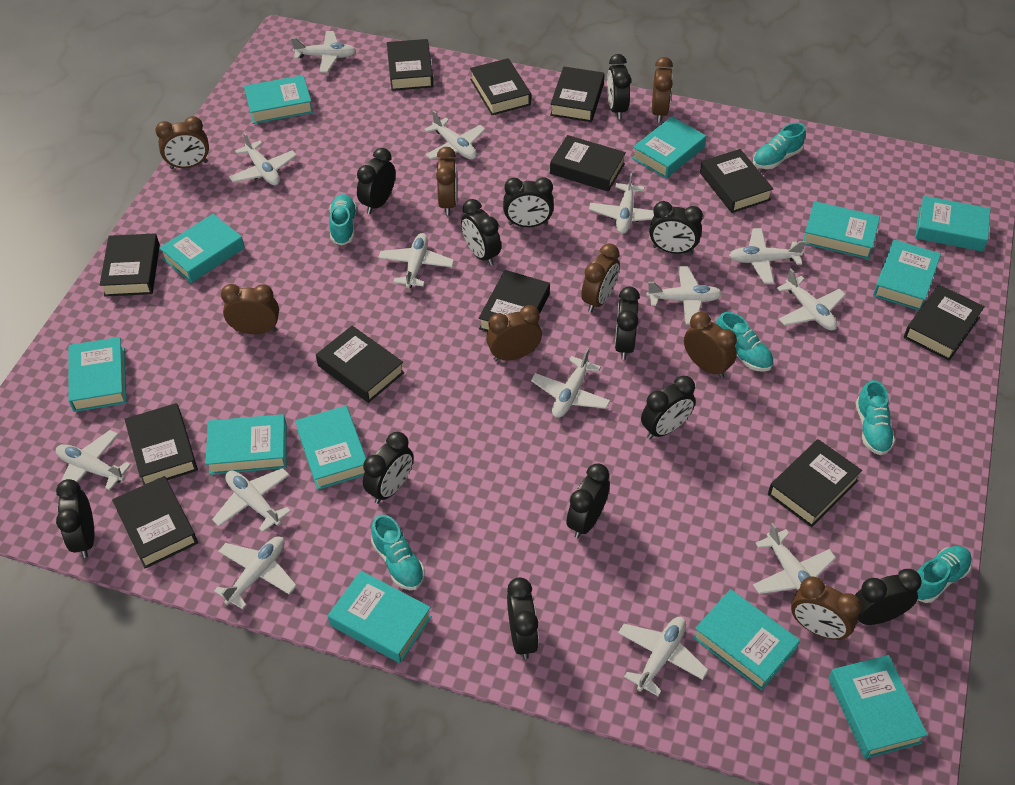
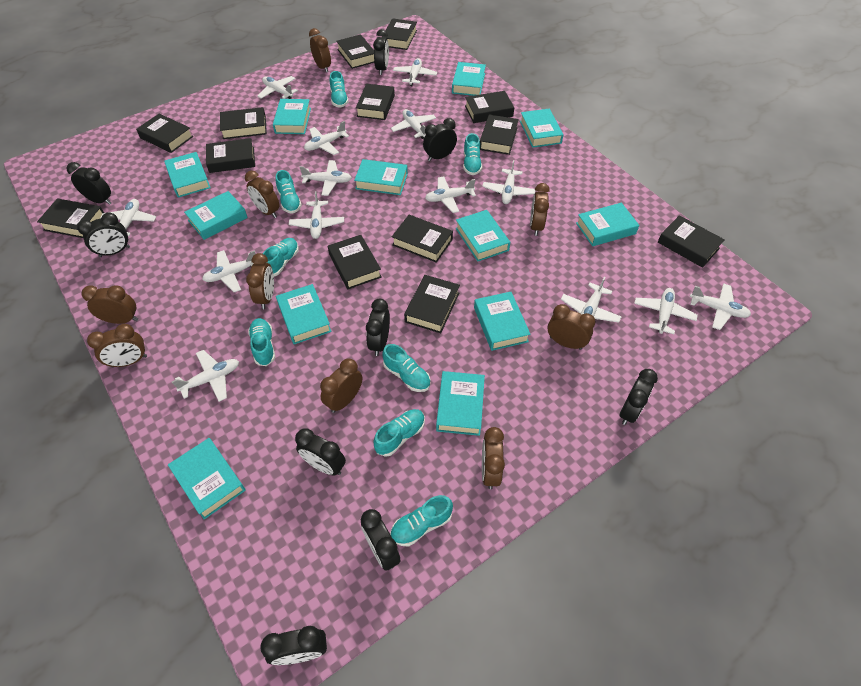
black book: [100,233,160,297] [112,476,198,569] [124,403,198,485] [316,326,404,403] [387,39,433,91] [470,58,531,115] [479,270,550,332] [550,66,605,122] [550,135,626,192] [700,149,773,213] [768,439,862,527] [904,285,985,361] = 12 -> [37,198,104,238] [136,114,193,153] [206,138,255,173] [220,107,267,139] [328,235,382,289] [336,34,374,69] [356,84,395,120] [382,18,417,50] [392,215,453,263] [404,275,460,333] [465,91,514,123] [480,115,519,155] [658,215,725,268] = 13
black clock: [56,479,94,558] [357,148,395,214] [363,432,413,504] [461,199,501,266] [503,177,554,227] [507,577,539,659] [567,463,610,538] [607,54,631,119] [615,287,640,360] [641,376,696,439] [649,201,703,254] [855,569,922,625] = 12 -> [66,162,111,205] [77,212,130,257] [260,626,327,665] [295,428,346,475] [361,509,401,571] [366,298,390,356] [373,29,389,75] [423,118,457,161] [620,369,658,425] = 9
brown clock: [155,116,209,169] [221,284,279,334] [436,147,457,215] [486,305,542,361] [581,243,620,312] [652,57,673,122] [684,312,737,378] [791,576,862,640] = 8 -> [82,285,138,324] [87,324,147,367] [245,171,279,218] [246,253,274,309] [309,28,331,73] [320,359,362,413] [482,427,505,489] [530,183,550,236] [548,304,595,350] = 9
turquoise shoe: [329,194,357,245] [371,514,425,590] [716,312,773,372] [753,123,806,169] [856,380,895,455] [917,546,972,603] = 6 -> [248,318,275,366] [263,238,299,276] [276,170,302,214] [330,71,348,108] [373,409,425,457] [382,344,430,392] [390,495,453,546] [463,133,482,175] = 8

